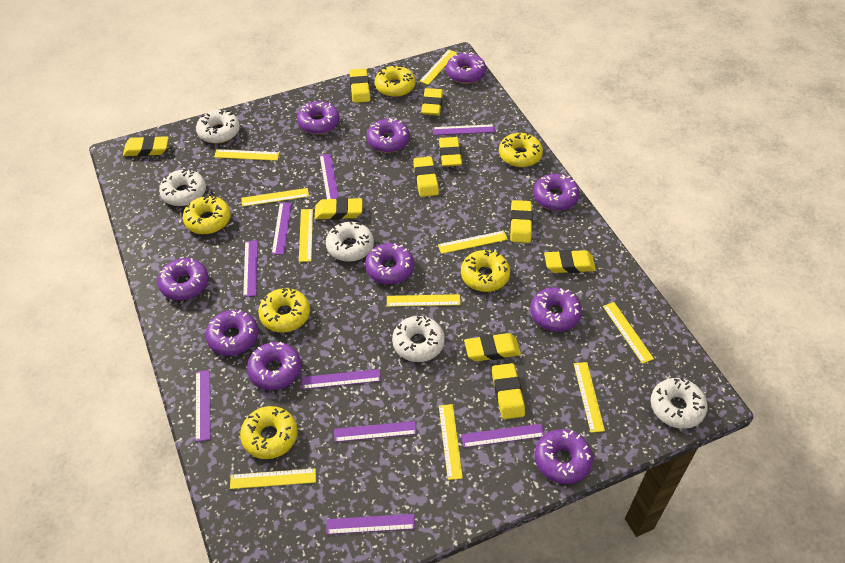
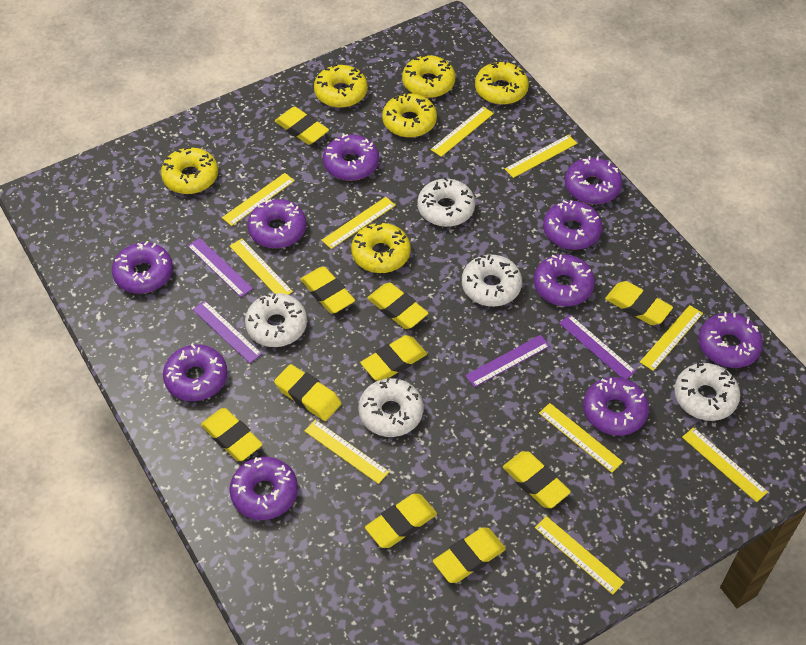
purple ruler: [196,370,211,442] [243,240,258,297] [272,203,292,255] [301,369,381,389] [320,154,339,199] [327,514,415,535] [334,421,417,442] [433,124,496,135] [461,424,544,448] = 9 -> [188,238,253,297] [193,301,262,363] [465,335,550,387] [559,315,636,379] = 4

